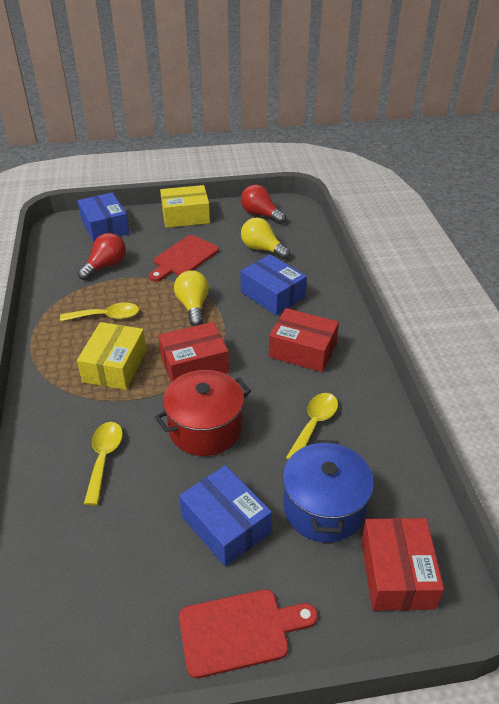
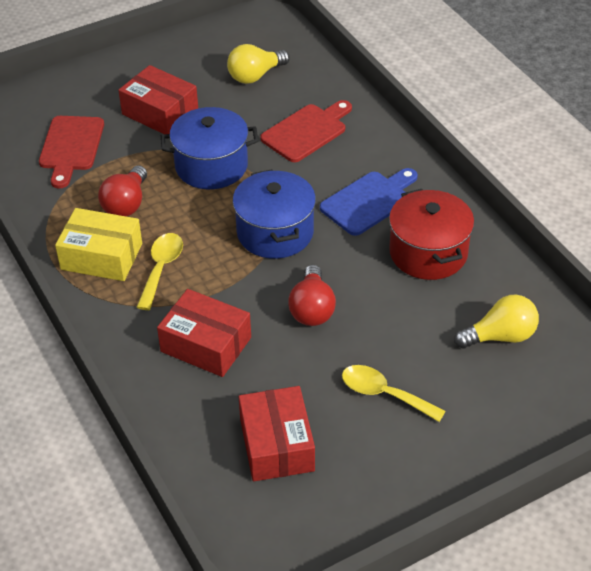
blue box: [78,192,129,242] [179,465,272,567] [240,254,307,315] = 3 -> none = 0
blue cutting board: none = 0 -> [320,168,418,236] = 1
blue pot: [283,440,374,542] = 1 -> [161,107,258,189] [232,169,316,259] = 2
yellow box: [77,322,147,390] [160,185,210,228] = 2 -> [55,208,142,281] = 1
yellow spoon: [60,303,139,322] [84,422,123,505] [286,393,338,460] = 3 -> [136,233,183,310] [342,365,446,422] = 2

